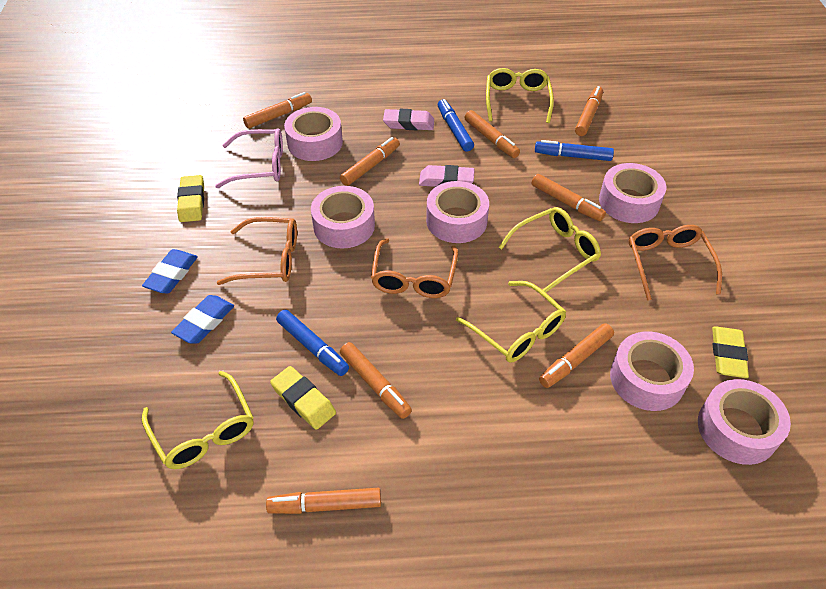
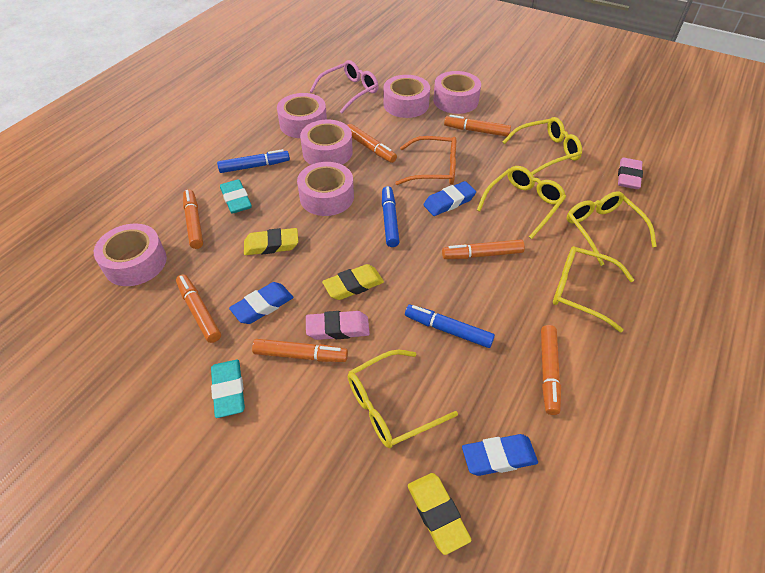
blue eraser: [142,249,198,294] [171,295,234,344] = 2 -> [229,282,294,324] [423,181,476,216] [462,434,538,476] = 3
orange glasses: [217,217,297,285] [371,238,458,298] [629,225,722,301] = 3 -> [395,136,456,185] = 1
orange marker: [243,92,312,128] [266,488,381,514] [340,137,400,186] [340,342,412,419] [464,110,520,158] [531,174,606,221] [539,323,614,388] [575,86,603,136] = 8 -> [176,274,221,343] [183,190,203,249] [252,339,348,362] [347,124,397,163] [442,239,525,259] [444,115,511,136] [541,325,561,415] = 7
turquoise eraser: none = 0 -> [211,360,245,418] [220,179,252,214] = 2
yellow glasses: [142,371,253,469] [456,281,566,363] [486,68,554,123] [499,207,601,293] = 4 -> [348,350,458,448] [477,166,566,239] [503,117,582,175] [553,246,634,332] [566,191,657,266] = 5

